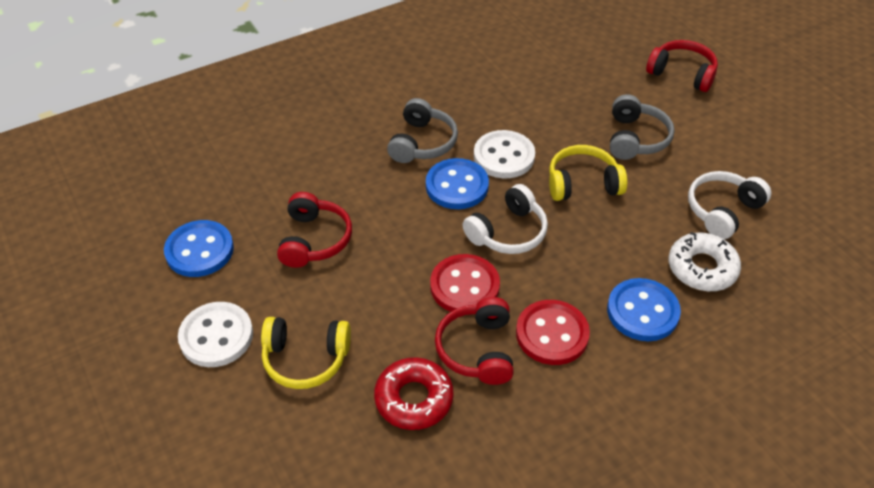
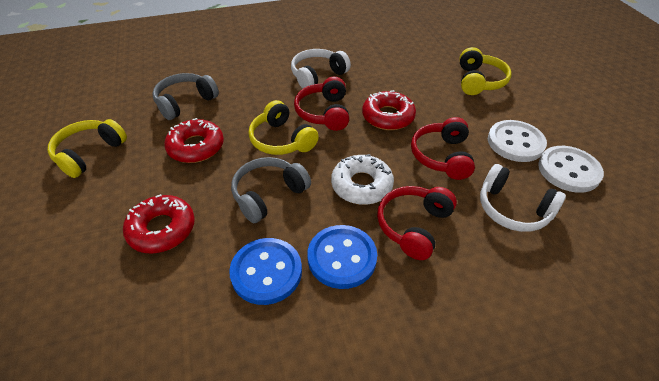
blue button: [164,220,234,277] [426,158,489,209] [607,278,681,341] = 3 -> [229,238,302,305] [307,225,377,289] = 2
red button: [430,254,500,312] [516,300,590,365] = 2 -> none = 0
red donut: [374,357,454,430] = 1 -> [123,194,195,254] [164,118,224,163] [362,90,416,130] = 3
yellow headphones: [261,317,351,389] [549,145,627,201] = 2 -> [47,119,127,178] [249,100,319,155] [460,47,511,95] = 3

